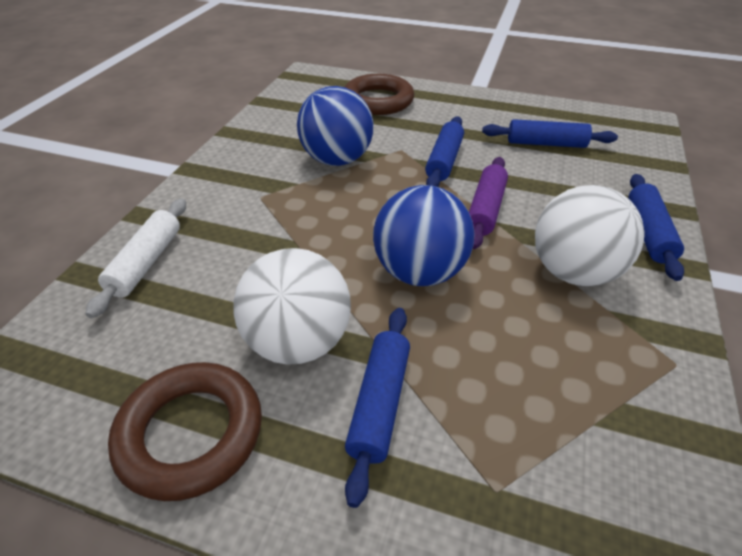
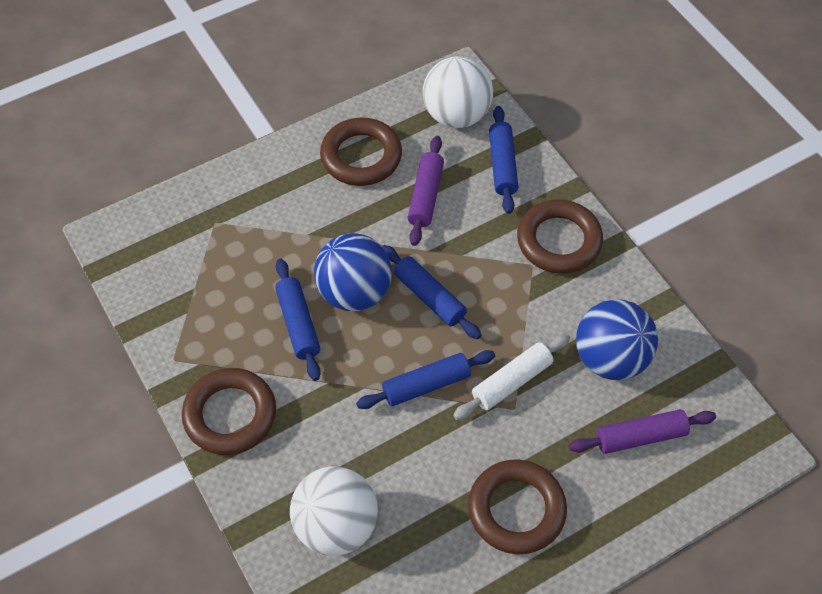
brown ring: [108,362,262,501] [344,74,414,115] = 2 -> [182,368,276,455] [320,117,402,186] [468,459,567,554] [517,199,603,274] = 4
purple rolling pin: [469,157,508,249] = 1 -> [408,136,444,246] [569,409,716,454] = 2

